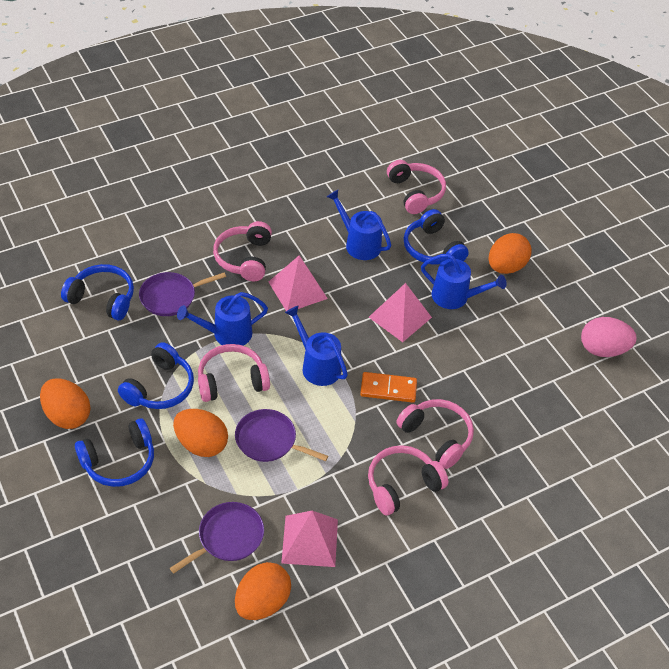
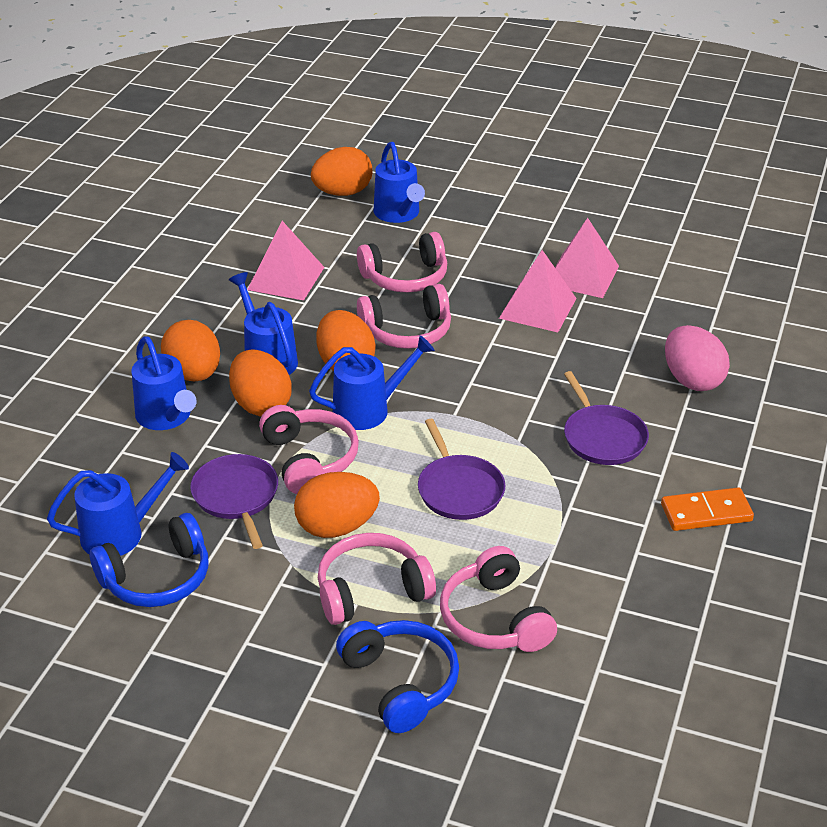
blue headphones: [61,264,134,320] [75,419,154,487] [118,342,194,409] [404,209,469,264] = 4 -> [90,513,208,607] [336,620,459,733] = 2
blue watering can: [177,292,268,346] [285,306,348,386] [327,190,391,260] [421,253,506,309] = 4 -> [47,452,189,556] [131,336,196,430] [229,272,298,375] [309,335,435,430] [373,142,425,223] = 5
orange egg: [40,378,91,429] [173,409,228,457] [235,562,291,620] [489,233,532,274] = 4 -> [161,320,220,381] [229,350,292,416] [294,472,380,538] [311,147,372,196] [316,310,375,371] = 5

